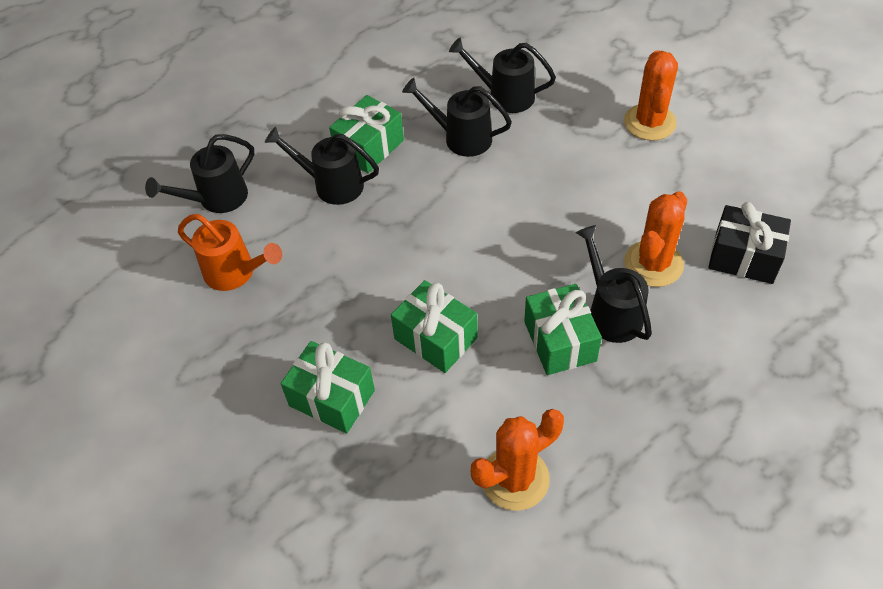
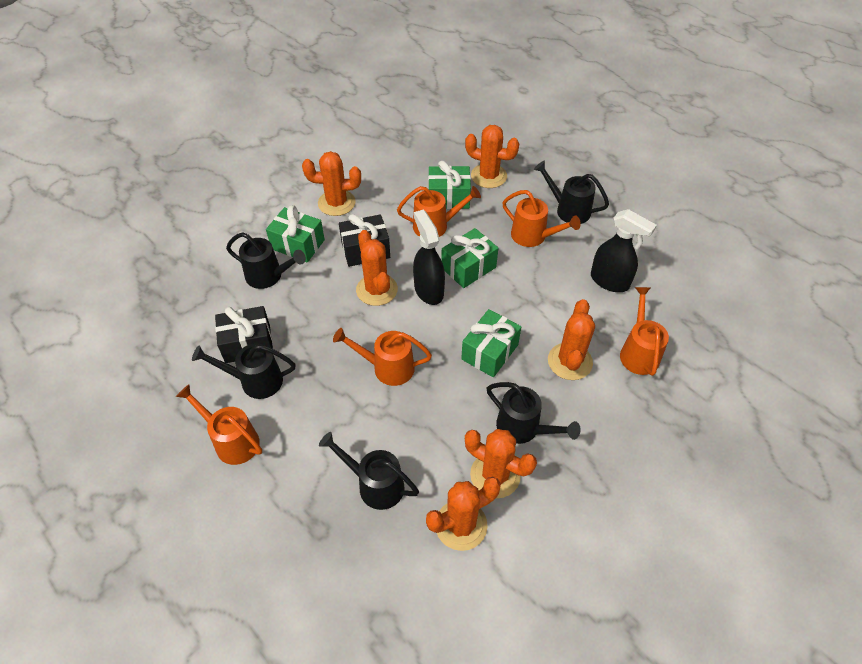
black gift: [708,202,791,284] = 1 -> [215,306,273,363] [339,214,390,267] = 2
black spray bottle: none = 0 -> [413,209,445,305] [591,209,657,292] = 2
orange cactus: [471,409,564,511] [624,50,678,141] [624,191,687,287] = 3 -> [302,151,361,216] [356,230,398,306] [426,477,501,551] [465,125,519,188] [465,429,537,498] [548,299,595,380] = 6
orange watering can: [178,214,282,291] = 1 -> [176,385,262,465] [333,328,432,386] [397,186,481,237] [502,190,581,247] [620,287,669,376] = 5

